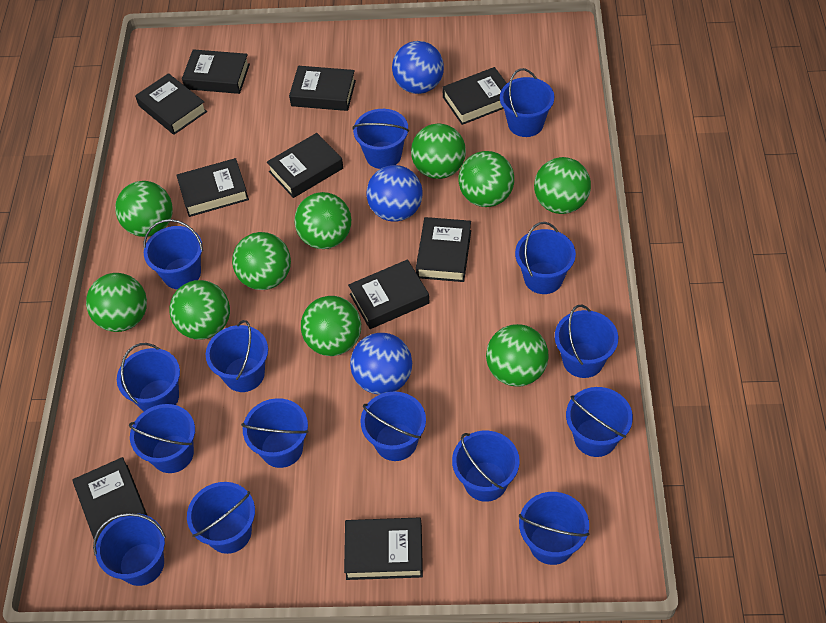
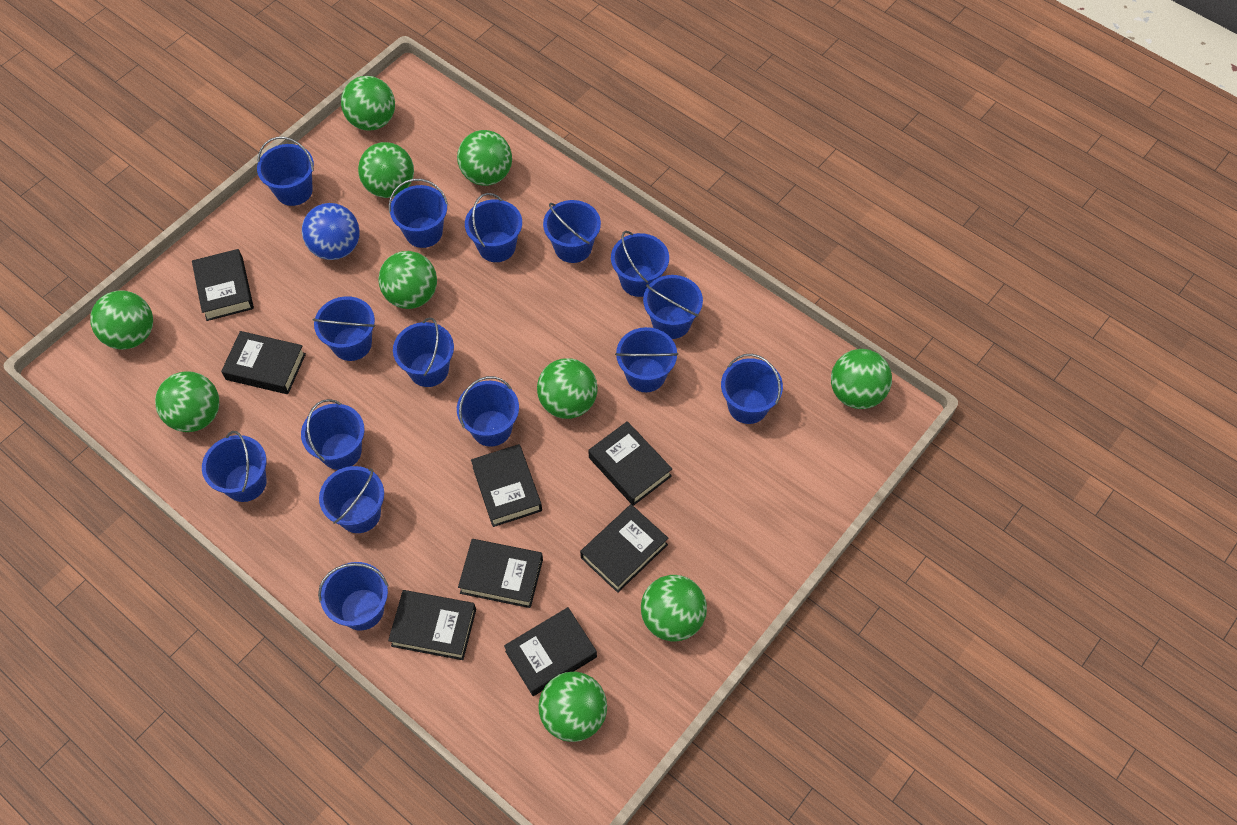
black book: [72,457,148,543] [135,73,207,135] [176,158,249,217] [182,49,250,94] [267,133,343,198] [289,66,356,111] [344,518,423,580] [348,259,430,329] [416,217,471,282] [442,67,507,125] = 10 -> [192,249,254,321] [221,331,306,394] [388,590,476,660] [458,539,543,608] [471,444,542,527] [504,607,597,696] [580,504,669,593] [588,421,672,506] = 8
blue ball: [350,333,412,395] [366,165,423,222] [392,41,444,94] = 3 -> [302,203,360,260] = 1

